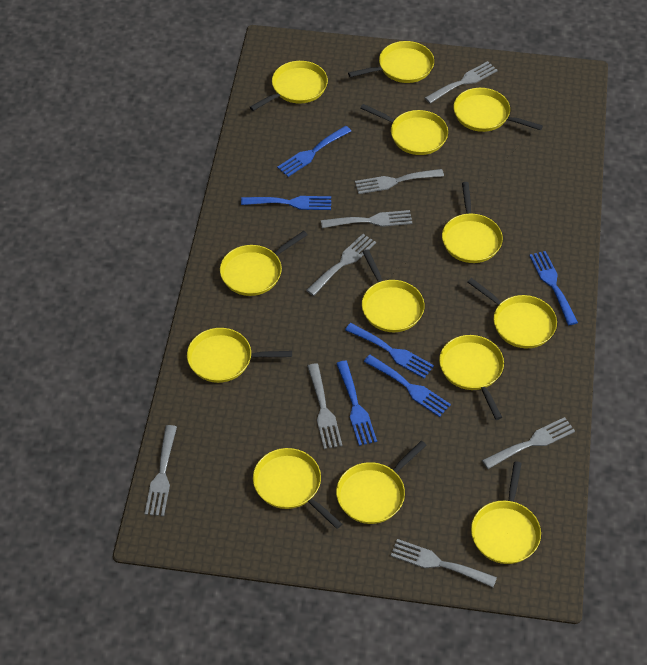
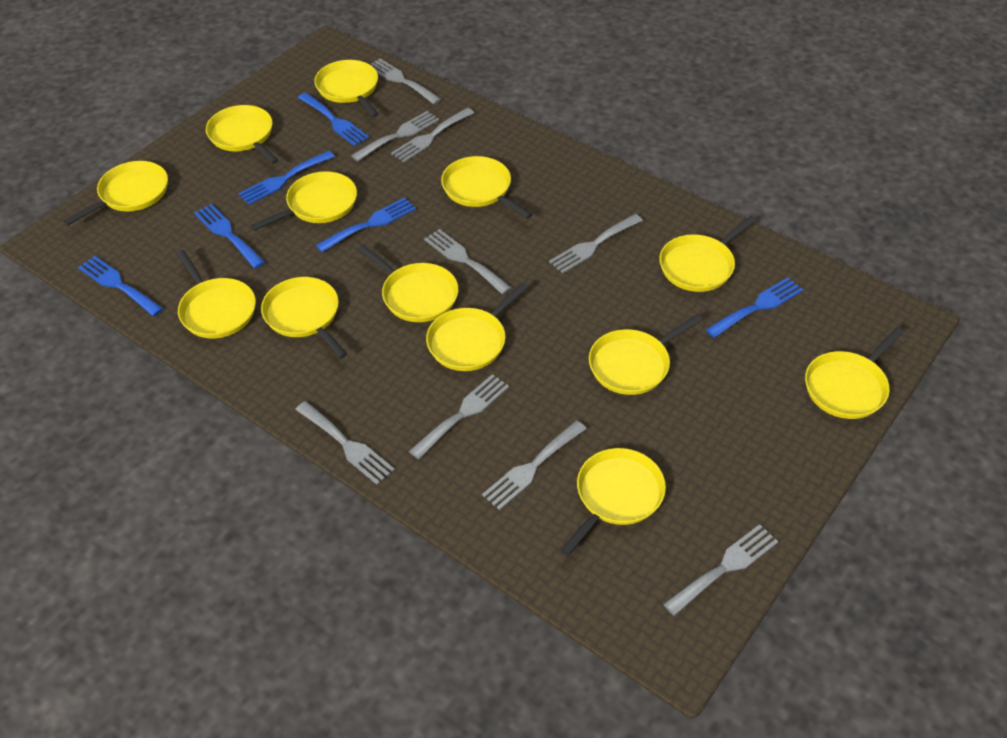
grey fork: [145,425,177,516] [306,234,376,296] [307,363,342,449] [321,210,412,228] [355,169,444,194] [391,539,497,587] [425,61,498,104] [482,417,575,469] = 8 -> [295,401,395,485] [351,111,439,161] [371,58,441,104] [391,108,474,162] [409,374,509,459] [424,229,511,294] [482,421,586,510] [549,214,643,274] [663,524,778,616] = 9

